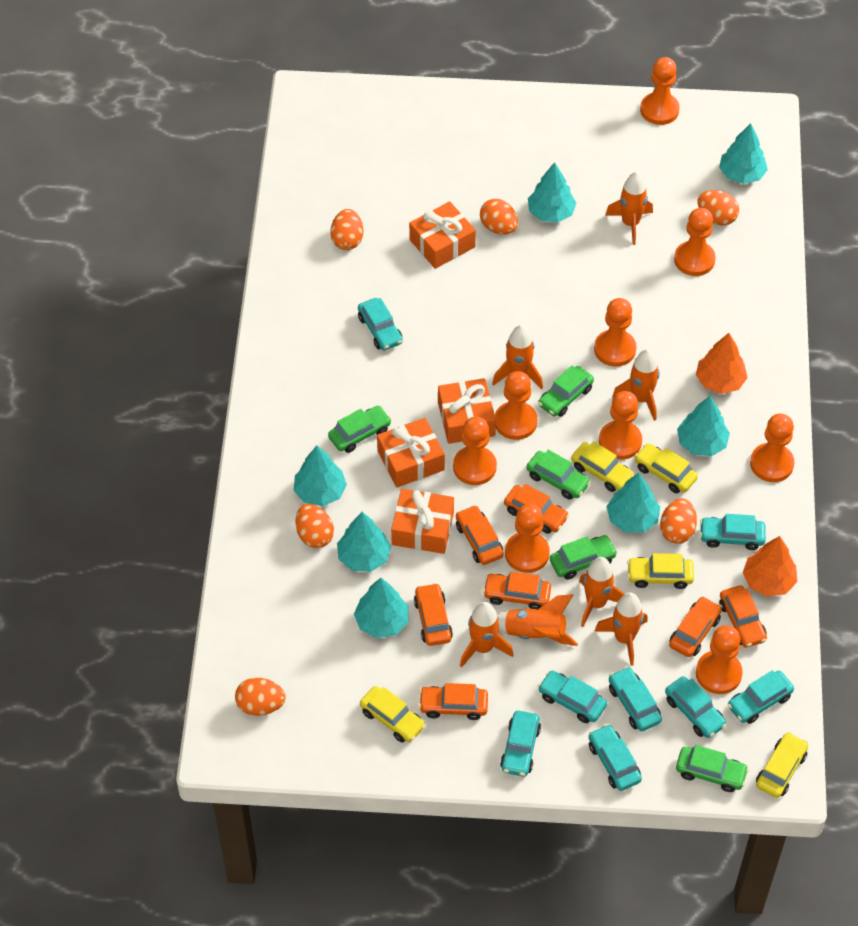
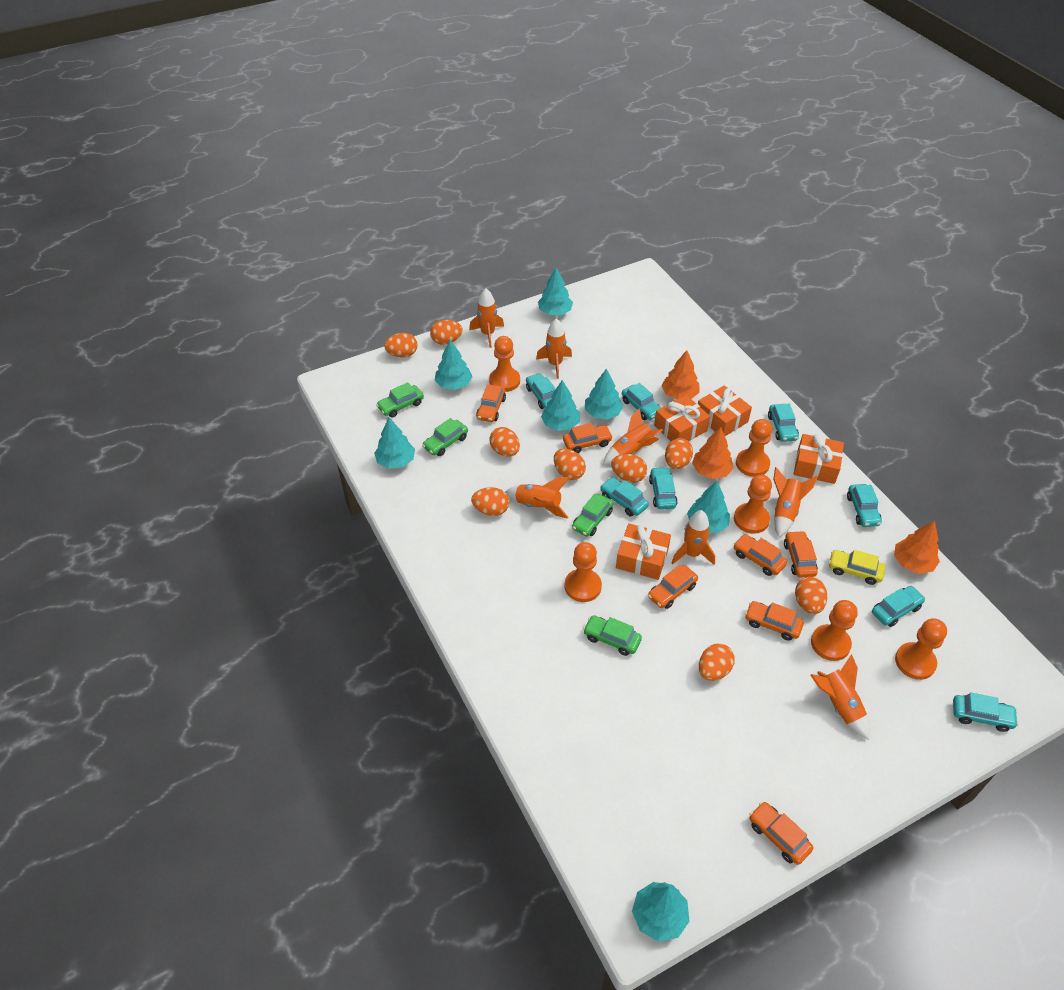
green car: [328,406,392,453] [526,450,591,500] [538,365,594,417] [550,535,617,580] [676,745,749,792] = 5 -> [376,382,424,417] [422,418,468,456] [572,494,613,537] [583,615,642,656] = 4
orange egg: [235,678,285,716] [296,504,334,548] [330,209,363,250] [480,199,518,235] [660,498,697,544] [698,190,739,226] = 6 -> [384,333,417,357] [430,320,463,345] [471,487,509,516] [489,427,520,457] [554,449,586,480] [611,454,647,483] [665,438,693,469] [699,643,735,681] [795,577,827,614] = 9
orange pawn: [453,417,497,485] [495,371,537,440] [505,504,550,573] [594,298,636,367] [599,391,642,460] [640,57,680,125] [674,208,716,276] [696,625,743,694] [750,414,794,482] = 9 -> [489,336,520,392] [565,542,602,602] [734,475,772,534] [736,419,772,477] [811,600,858,661] [895,618,947,680] = 6
orange tree: [696,333,748,394] [743,536,797,597] = 2 -> [661,350,700,400] [692,427,734,479] [894,520,940,574] = 3
yellow car: [360,686,426,743] [571,441,635,492] [627,553,694,589] [634,443,698,493] [756,732,808,798] = 5 -> [829,550,885,585] = 1

